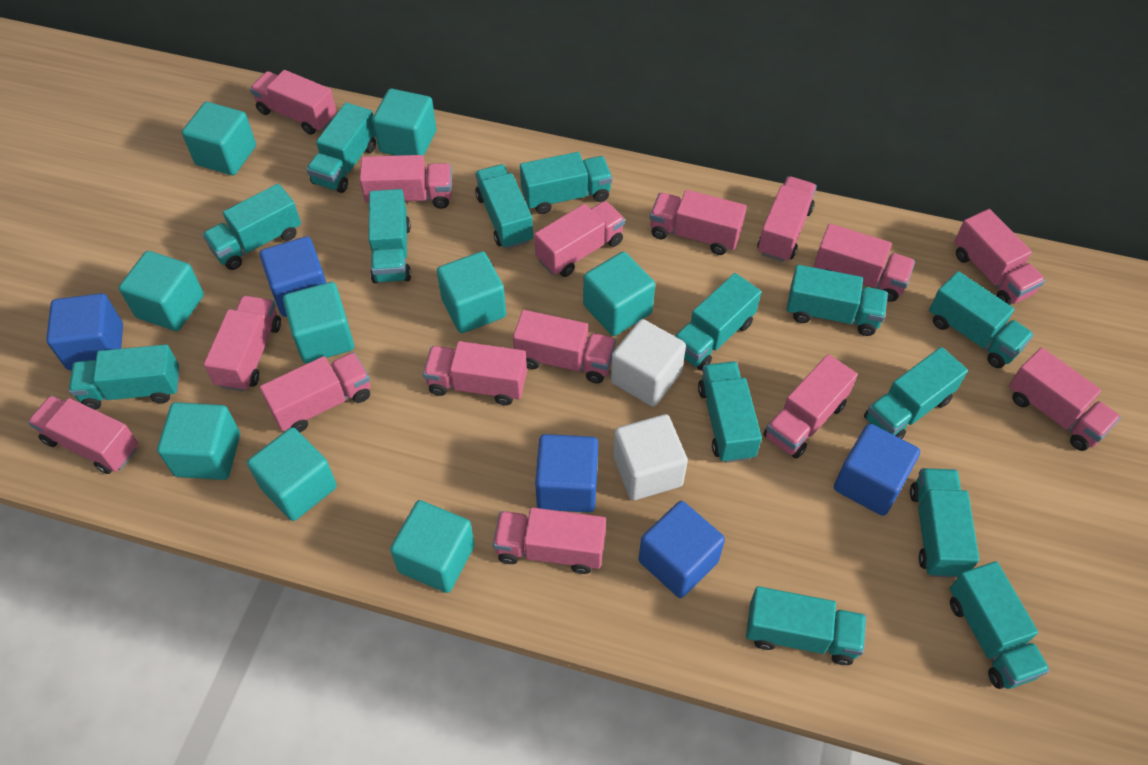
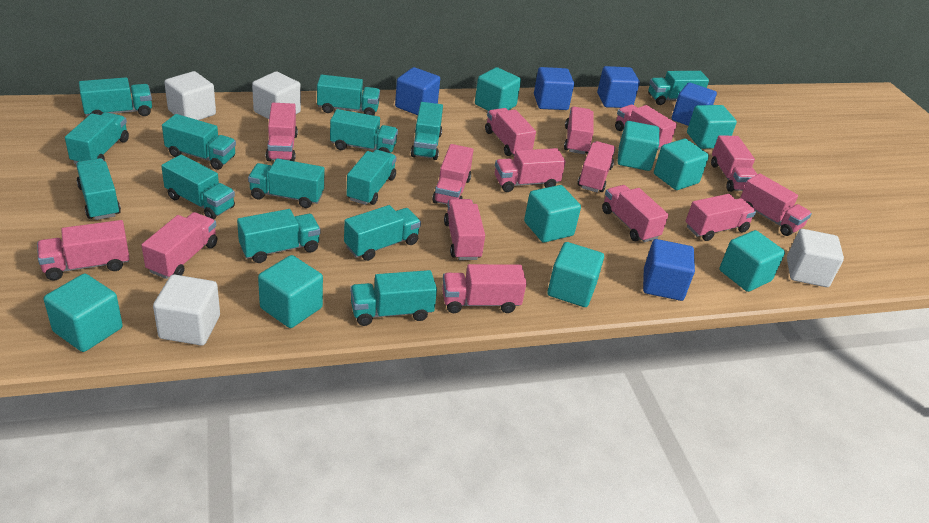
white cube: [611,319,686,407] [613,414,688,500] = 2 -> [153,274,220,346] [164,71,216,120] [252,71,301,119] [787,229,844,287] = 4

